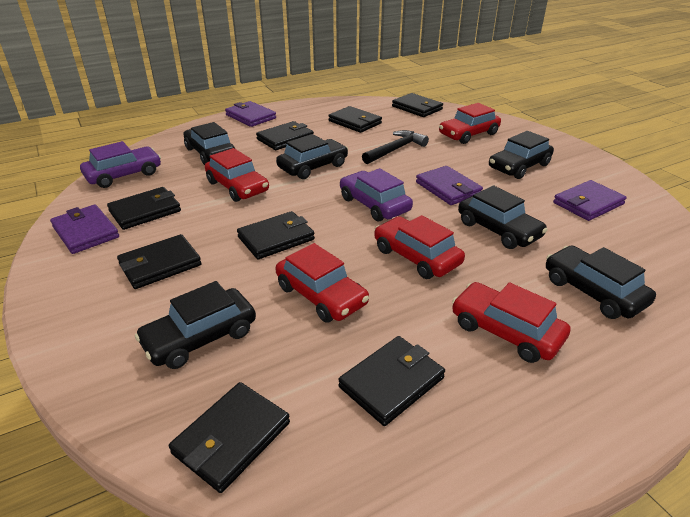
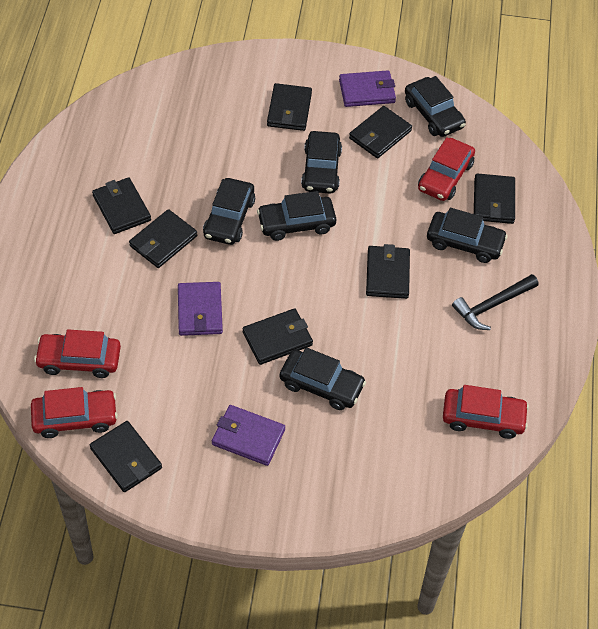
purple car: [80,141,161,188] [340,168,413,222] = 2 -> none = 0
purple wallet: [50,204,119,254] [225,101,276,127] [416,166,483,205] [553,180,627,221] = 4 -> [178,282,223,336] [212,405,285,466] [339,70,396,107] = 3
red car: [205,148,269,202] [275,243,369,323] [374,215,465,279] [439,103,501,144] [452,282,570,363] = 5 -> [31,387,118,438] [34,329,121,378] [418,137,475,201] [443,385,529,439] = 4

